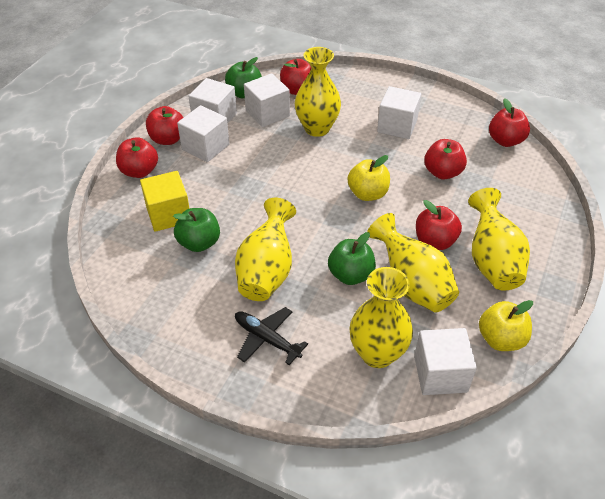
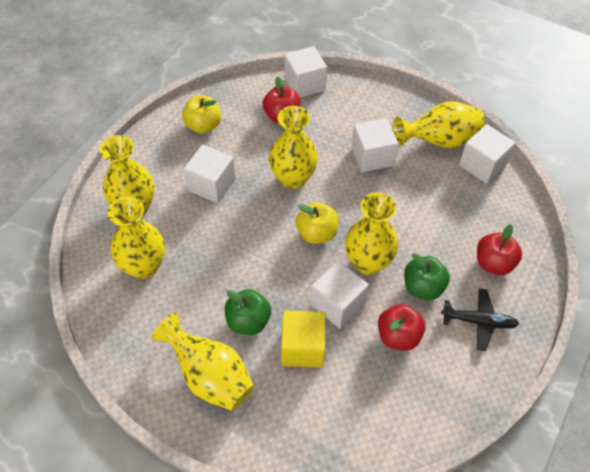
green apple: [173,208,220,252] [225,57,262,98] [328,232,376,285] = 3 -> [225,289,271,335] [404,253,450,300] = 2
red apple: [116,137,158,178] [146,106,184,145] [280,59,311,95] [416,200,462,250] [424,139,467,180] [489,98,530,147] = 6 -> [262,76,301,123] [378,304,426,351] [477,224,522,275] = 3
yellow vase: [235,198,296,301] [295,47,341,137] [350,267,413,368] [367,213,459,313] [468,188,530,291] = 5 -> [100,135,155,216] [108,197,165,279] [152,313,254,411] [269,106,318,189] [345,193,398,275] [393,101,485,148] = 6

